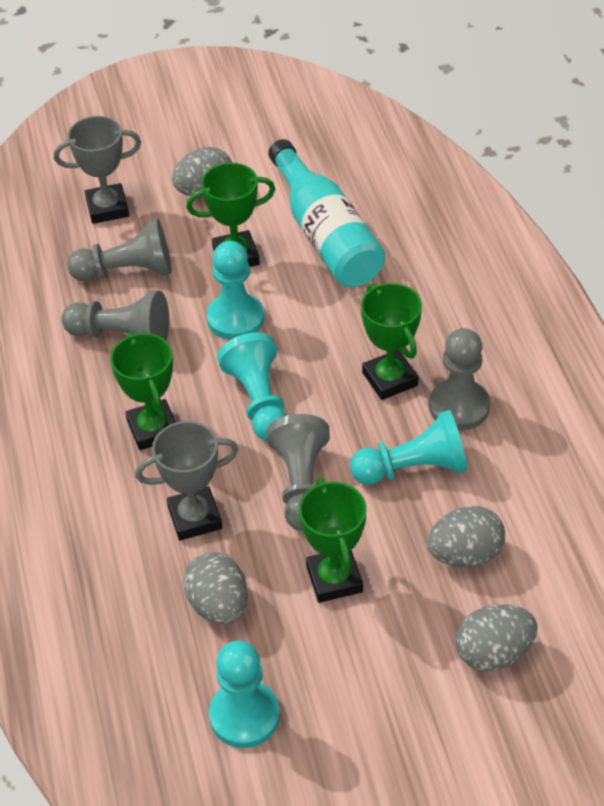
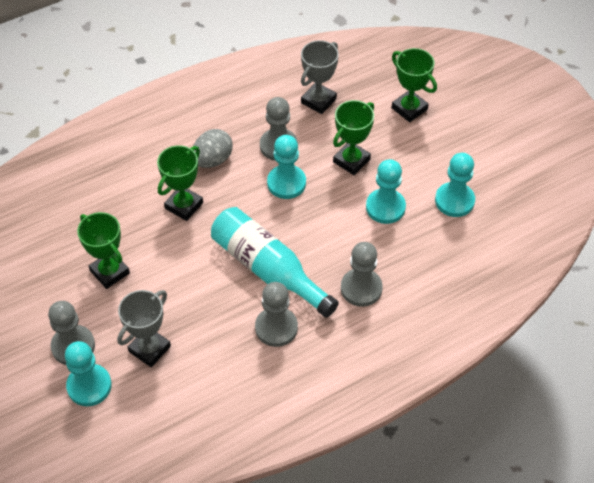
grey egg: [172,147,232,198] [183,552,248,625] [427,506,505,567] [456,605,538,672] = 4 -> [193,129,233,168] = 1

